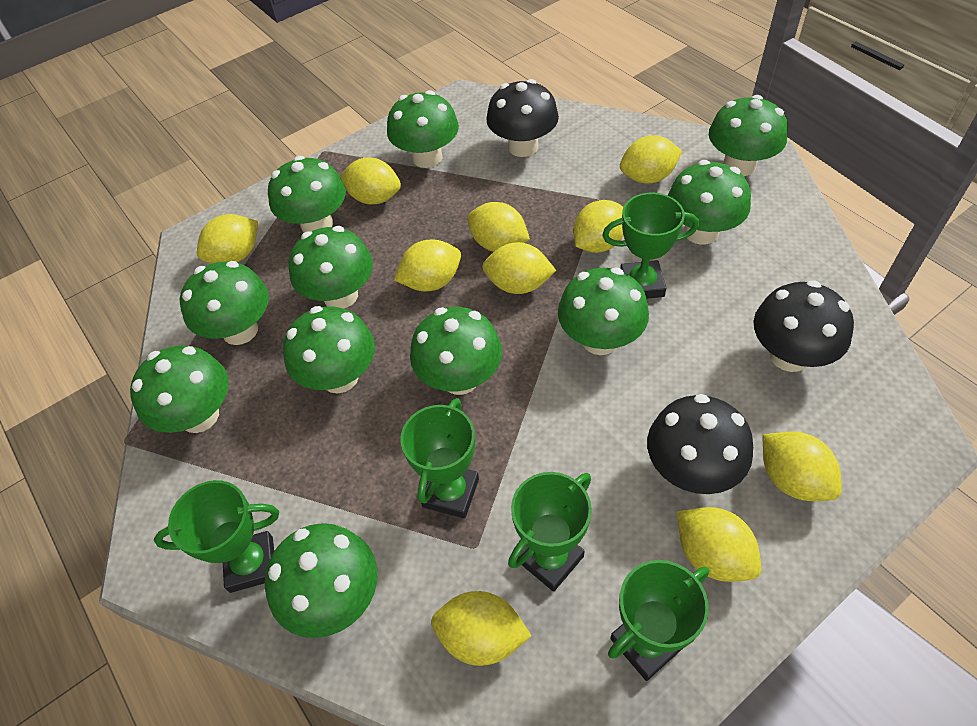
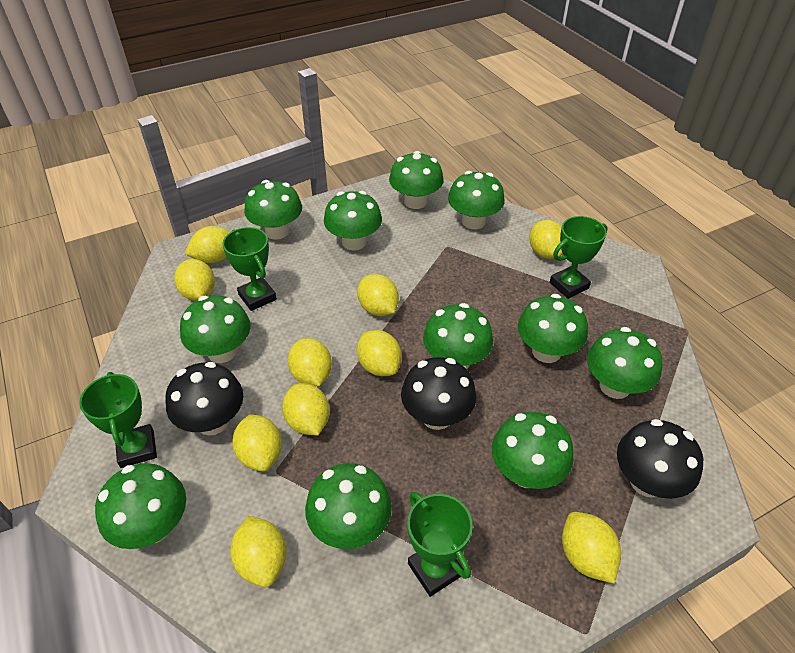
green trophy: [154,480,279,593] [400,398,479,519] [508,472,592,592] [602,193,699,299] [608,560,709,681] = 5 -> [79,372,157,468] [222,227,277,311] [407,492,473,597] [550,216,607,299] = 4

